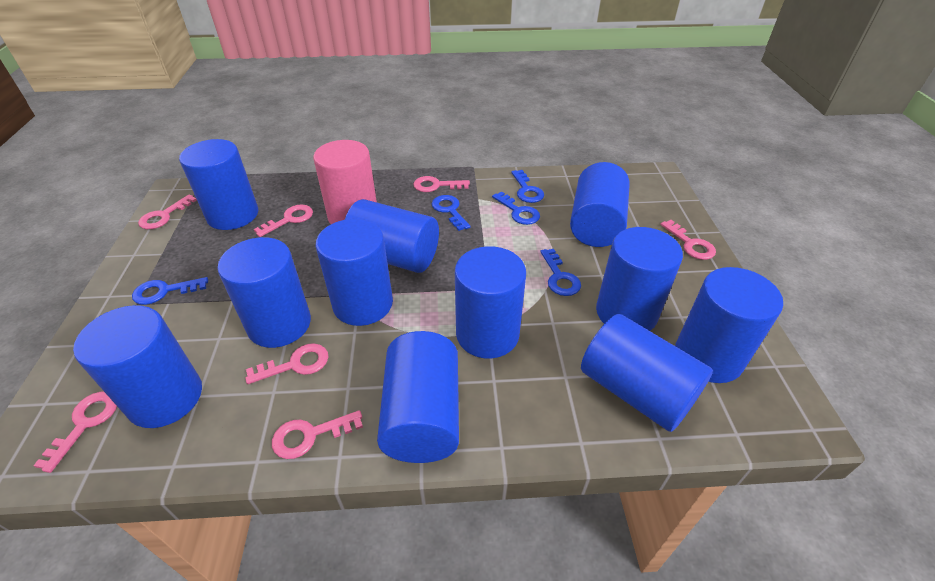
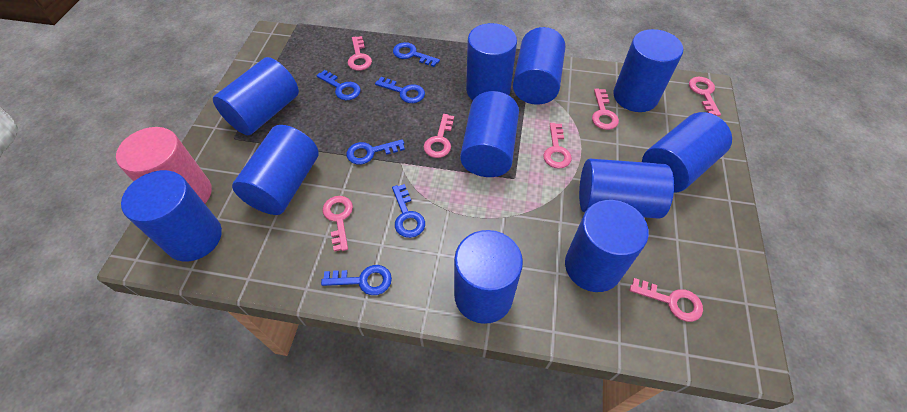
blue key: [132,277,208,305] [432,195,470,231] [492,191,540,225] [511,170,544,203] [540,249,581,296] = 5 -> [316,70,361,100] [321,265,392,295] [346,139,405,165] [375,77,425,103] [392,184,425,238] [393,42,440,67] = 6

